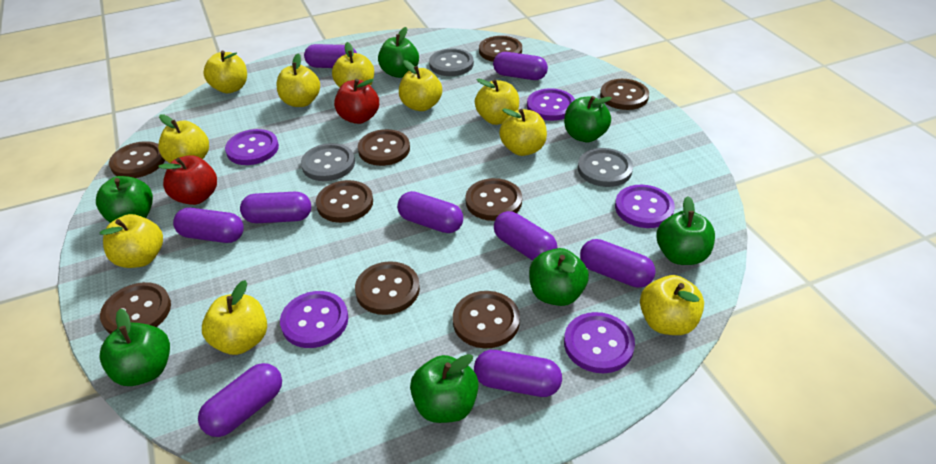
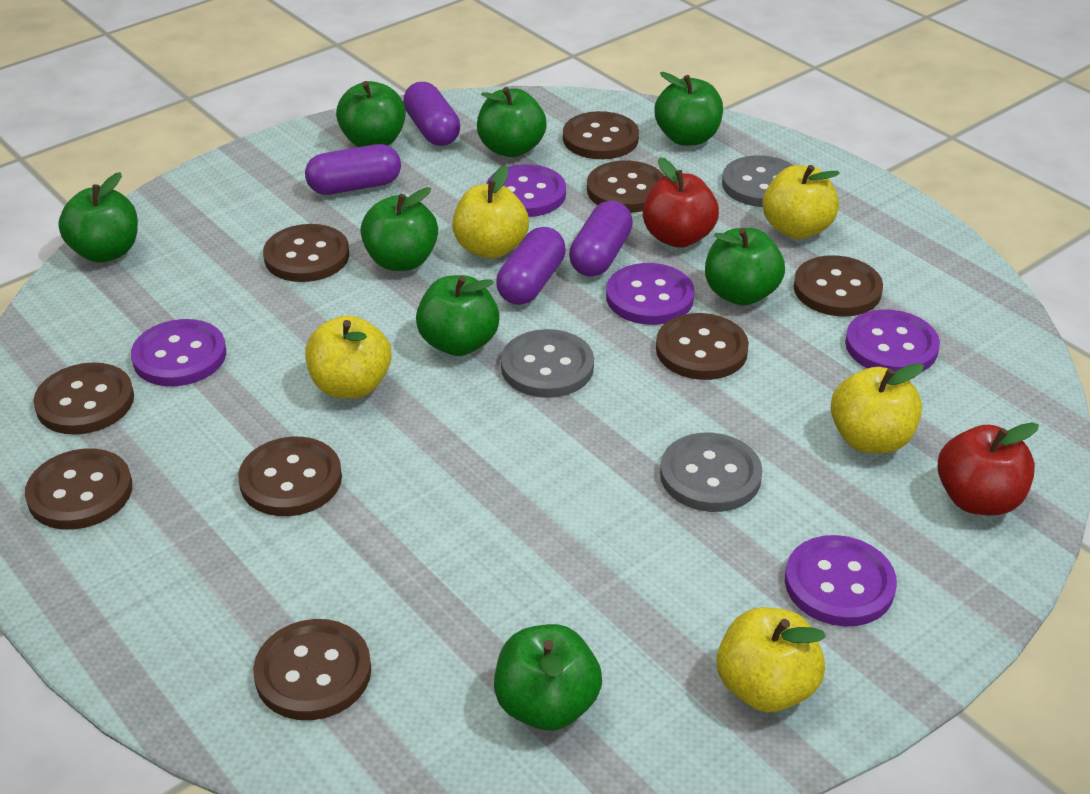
green apple: [96,176,153,223] [100,309,170,386] [378,27,419,78] [410,354,479,423] [529,248,589,306] [564,96,612,142] [656,196,715,265] = 7 -> [58,172,138,263] [336,81,406,147] [360,187,438,271] [416,275,500,356] [477,87,547,157] [494,624,602,731] [654,72,723,146] [705,228,785,306] = 8
purple capsule: [173,208,244,243] [198,363,282,437] [240,192,311,223] [304,44,357,68] [397,191,463,233] [474,350,562,397] [493,52,548,80] [494,211,557,261] [580,239,656,288] = 9 -> [305,144,401,195] [403,82,460,146] [496,227,566,305] [569,201,633,277] = 4
yellow apple: [100,214,163,268] [158,114,209,163] [202,280,267,355] [203,51,247,93] [277,53,320,107] [332,42,374,88] [399,60,442,111] [475,79,519,125] [499,108,547,156] [640,275,704,335] = 10 -> [305,315,391,399] [452,166,529,259] [717,607,826,712] [762,165,840,239] [831,363,924,453] = 5

